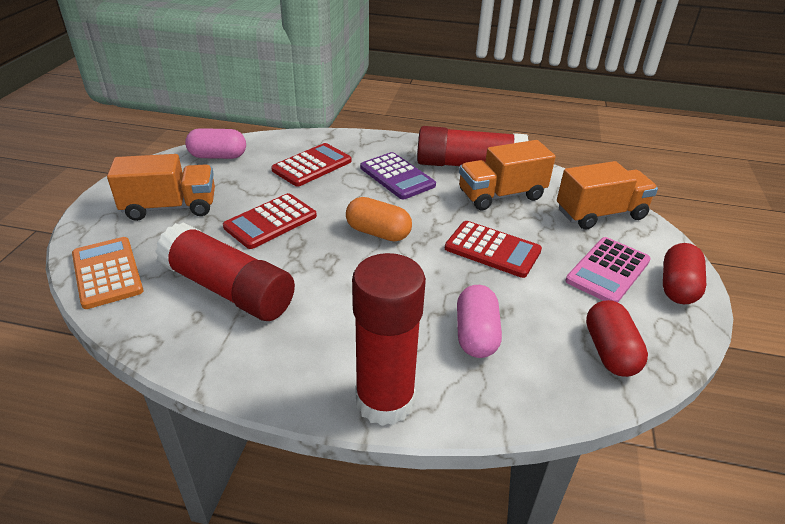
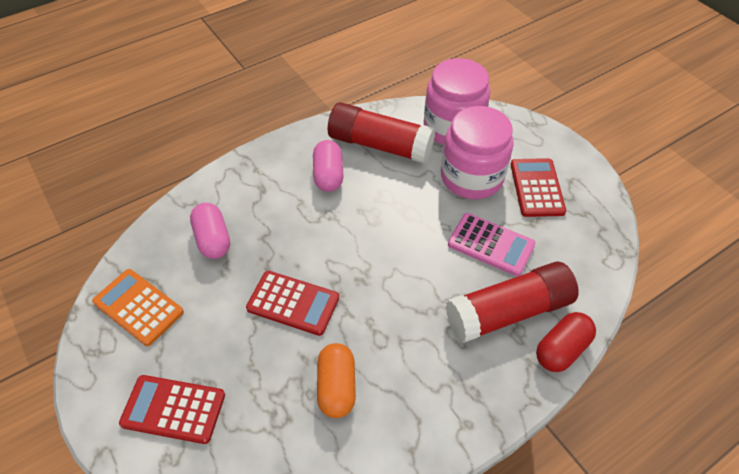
orange truck: [107,154,215,221] [459,140,556,210] [557,161,658,230] = 3 -> none = 0
pink jar: none = 0 -> [424,58,490,145] [441,106,514,199] = 2
purple calculator: [360,152,436,200] = 1 -> none = 0
red capsule: [586,300,648,377] [663,243,706,304] = 2 -> [536,312,596,372] = 1
red glue stick: [155,223,295,321] [352,253,426,426] [417,126,529,166] = 3 -> [328,102,435,163] [446,262,579,343] = 2

